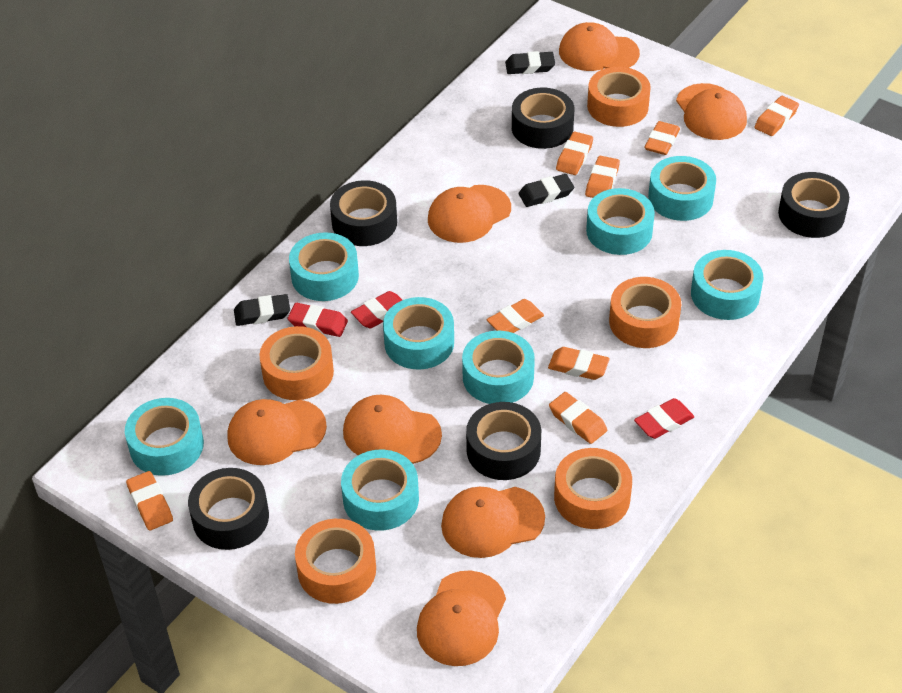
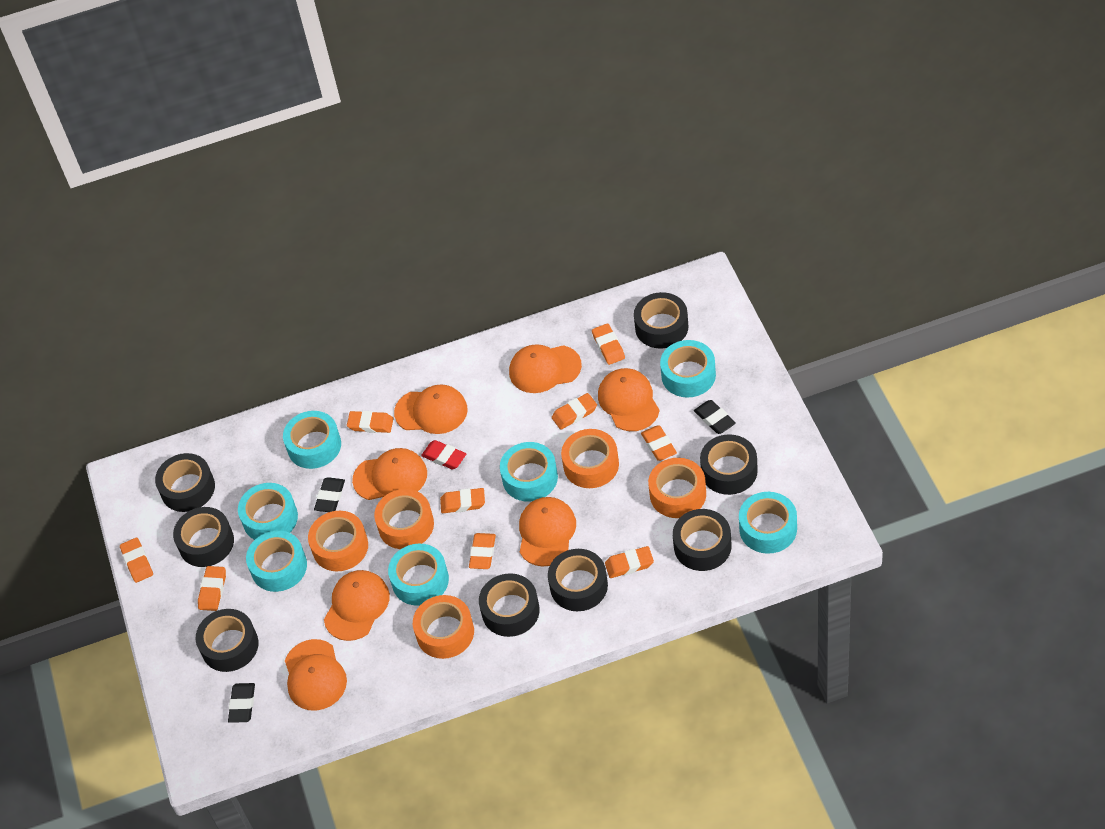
black tape: [188,468,269,550] [330,180,397,246] [466,402,541,480] [512,88,574,149] [778,172,849,238] = 5 -> [155,453,215,512] [173,507,234,567] [196,609,258,672] [479,573,540,637] [548,549,608,611] [634,292,689,349] [673,509,731,571] [700,434,758,495] = 8
orange eraser: [126,471,173,530] [487,299,544,333] [548,347,610,380] [549,392,607,444] [556,132,593,175] [585,156,620,198] [644,121,680,155] [754,96,799,136] = 8 -> [120,538,153,583] [198,566,226,611] [347,411,393,433] [440,488,485,513] [469,533,496,569] [552,393,597,430] [592,323,625,365] [605,546,654,578] [641,425,677,461] = 9
red eraser: [288,303,348,337] [351,291,402,328] [634,398,694,439] = 3 -> [421,440,466,470] = 1
turquoise tape: [125,398,204,476] [289,232,359,301] [341,450,419,531] [383,297,454,370] [462,331,535,404] [586,188,655,255] [648,156,716,221] [691,250,763,320] = 8 -> [238,483,298,540] [246,531,307,592] [283,411,341,469] [388,544,449,606] [500,442,558,501] [660,340,716,398] [739,492,797,554] = 7

